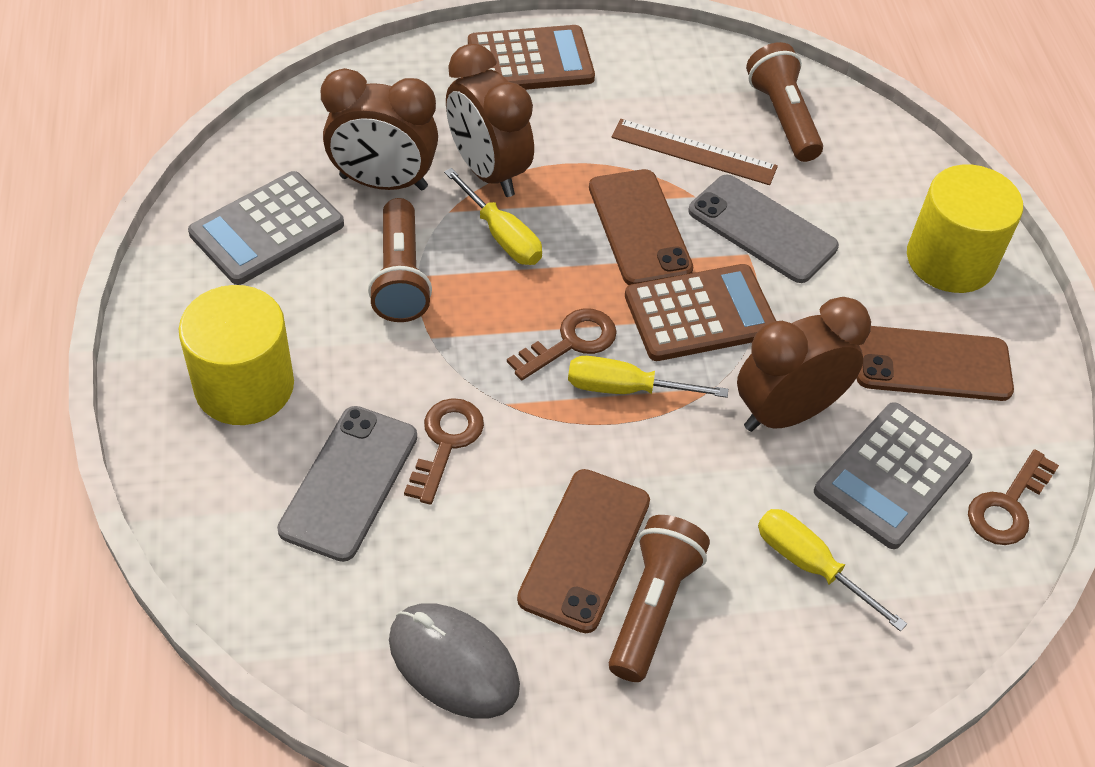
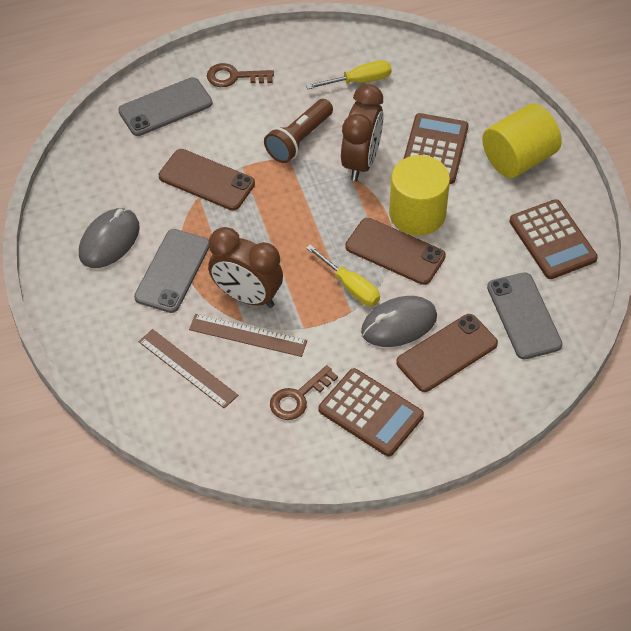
brown calculator: [468,25,595,90] [625,264,776,361] = 2 -> [319,368,424,457] [404,113,469,184] [509,199,598,279] = 3
brown clock: [321,68,438,190] [446,44,534,197] [737,297,871,432] = 3 -> [208,227,283,308] [341,84,384,181] = 2
brown flashlight: [368,198,432,322] [609,515,710,682] [746,42,823,162] = 3 -> [264,99,333,163] = 1
brown key: [404,398,484,505] [507,308,617,380] [968,449,1059,545] = 3 -> [207,63,274,87] [270,365,338,420] = 2
brown ruler: [611,119,778,185] = 1 -> [138,329,238,409] [189,314,307,357] = 2
grey calculator: [188,171,344,285] [814,402,972,549] = 2 -> none = 0
grey mouse: [389,603,520,719] = 1 -> [79,208,140,268] [361,296,437,347] = 2
grey phone: [277,406,417,562] [688,175,839,283] = 2 -> [118,77,212,136] [134,229,209,313] [487,272,563,360] = 3
yellow screwdriver: [444,168,542,265] [568,356,728,398] [758,509,907,632] = 3 -> [306,60,391,89] [306,245,380,306] = 2

